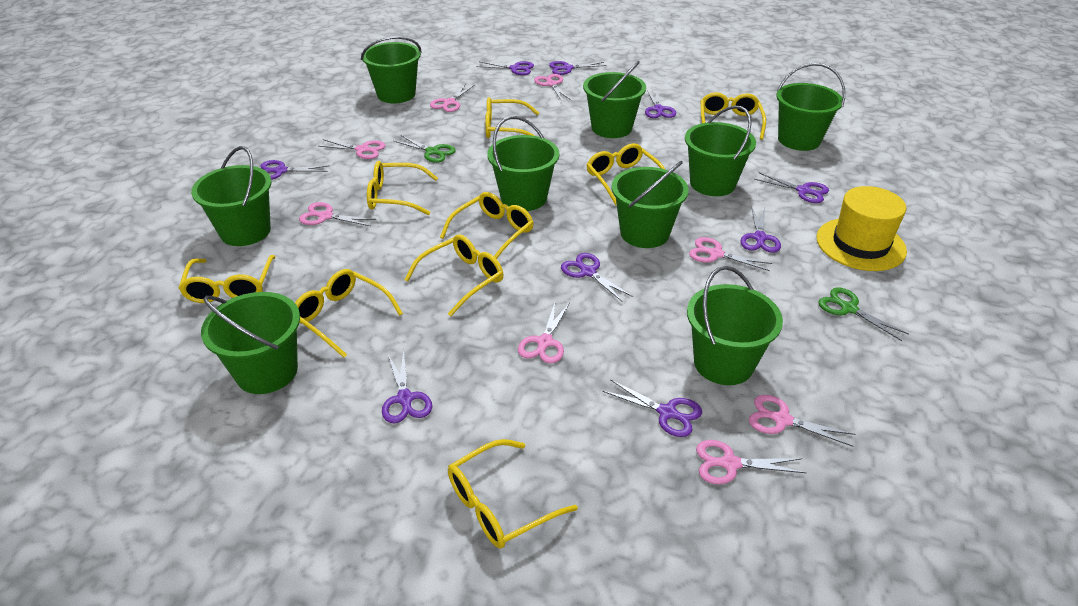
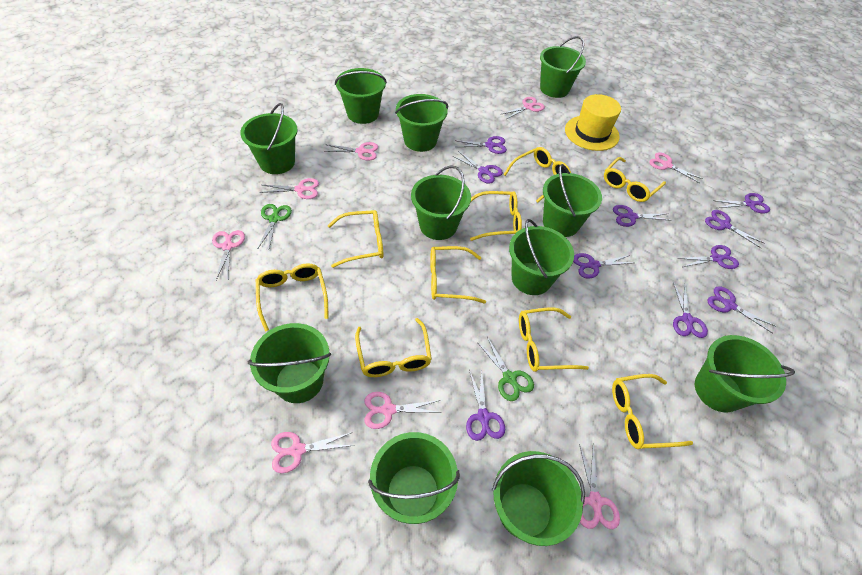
green bucket: [191,146,271,246] [201,292,300,394] [361,36,422,103] [487,116,559,211] [583,61,646,138] [611,161,689,248] [685,105,756,196] [687,266,783,385] [776,63,845,151] = 9 -> [240,103,298,174] [248,323,331,403] [335,68,387,124] [368,432,460,524] [395,94,448,152] [411,165,471,240] [492,451,585,546] [509,219,574,295] [540,36,586,98] [543,164,602,237] [695,335,795,413] = 11
purple scissors: [260,160,329,180] [382,350,432,423] [477,61,534,75] [549,61,606,75] [561,253,633,302] [603,379,702,437] [645,90,676,118] [740,208,781,253] [754,173,829,203] = 9 -> [453,151,503,184] [455,136,507,154] [466,368,505,441] [573,253,632,279] [613,205,672,227] [673,282,708,338] [677,245,739,269] [705,210,765,248] [708,286,775,333] [713,193,770,214] = 10

